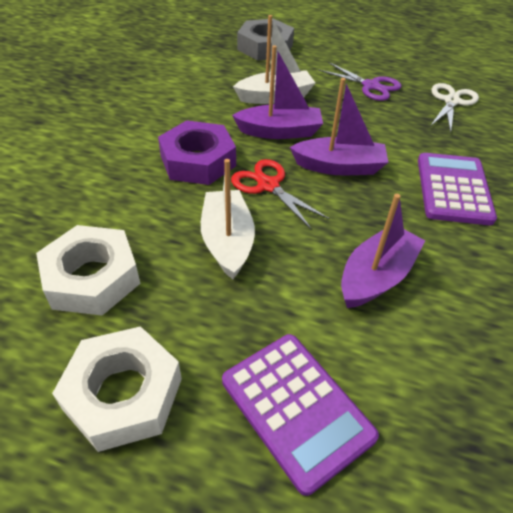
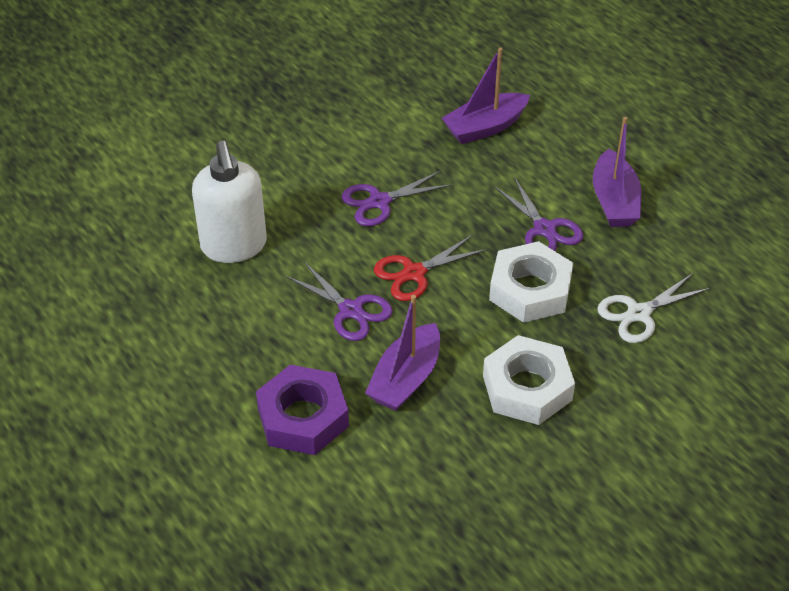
grey nut: [237,19,294,61] = 1 -> none = 0
purple calculator: [222,334,379,496] [418,153,497,225] = 2 -> none = 0
purple scissors: [318,62,401,101] = 1 -> [286,261,393,341] [342,171,452,226] [494,177,583,251] = 3
white boat: [201,159,255,279] [233,15,315,104] = 2 -> none = 0
white soap dispenser: none = 0 -> [192,141,267,263] = 1

